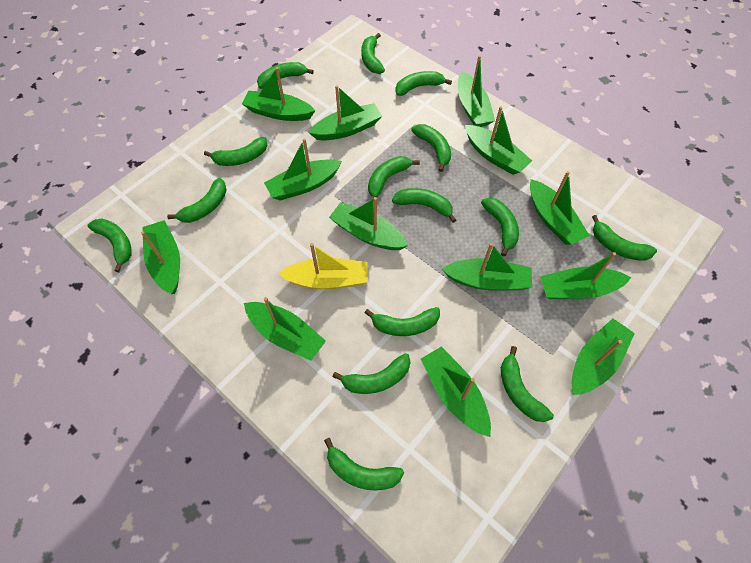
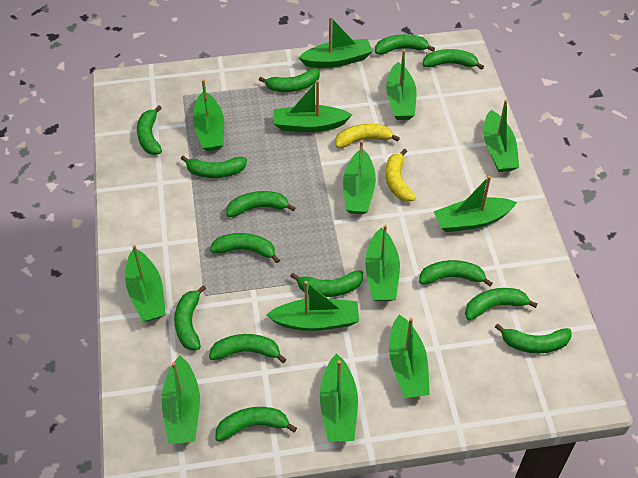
green banana: [88,218,132,272] [167,178,227,223] [204,137,267,166] [257,62,314,89] [324,438,404,491] [332,353,410,394] [361,33,385,74] [365,307,440,336] [368,156,420,197] [392,188,456,223] [395,71,452,96] [411,124,451,172] [481,198,519,256] [501,346,554,422] [592,215,657,261] = 15 -> [137,106,162,155] [174,285,206,350] [181,156,247,178] [209,334,287,363] [210,233,280,263] [216,407,297,442] [226,191,296,217] [259,68,320,92] [290,270,363,297] [375,34,435,55] [419,260,493,286] [423,49,484,70] [465,288,538,320] [495,324,572,353] = 14
yellow banana: none = 0 -> [335,124,400,148] [386,149,416,202] = 2
yellow boat: [278,243,368,289] = 1 -> none = 0

